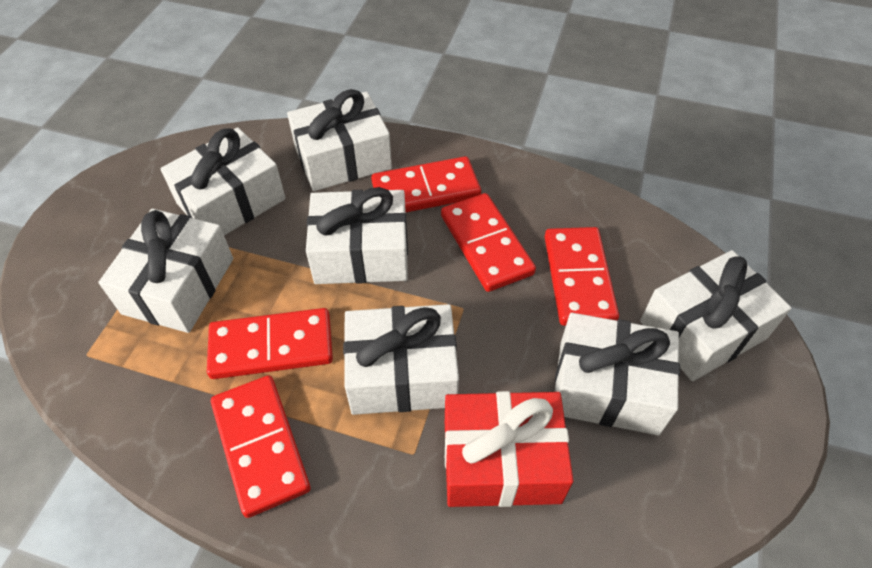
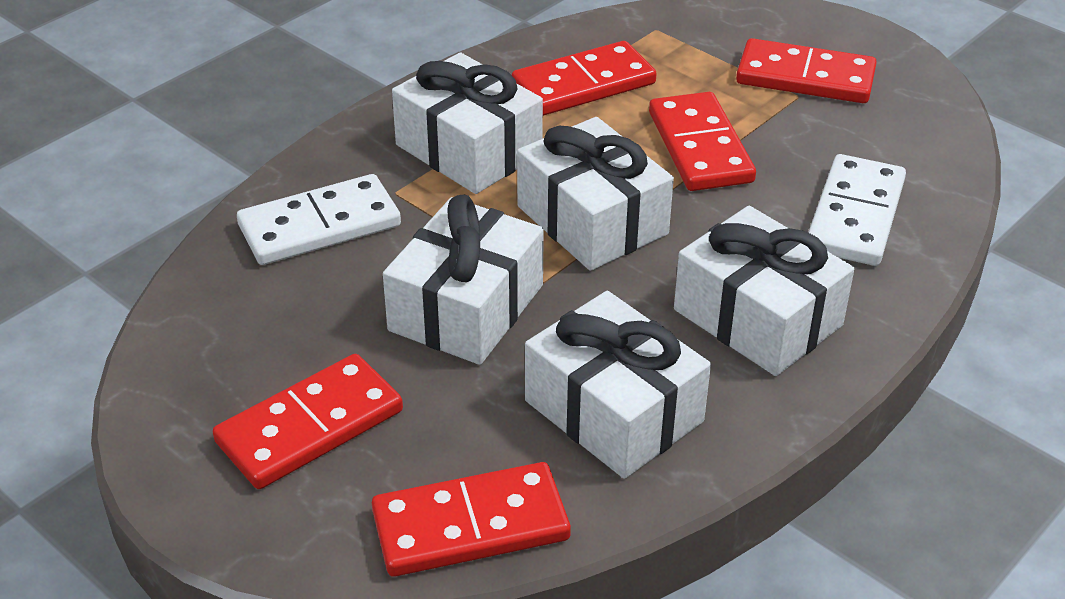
red gift: [445,391,573,507] = 1 -> none = 0
white domino: none = 0 -> [237,174,401,265] [808,154,906,266] = 2
white gift: [98,209,233,333] [160,127,286,235] [287,89,392,191] [306,187,408,284] [343,304,459,415] [555,313,680,435] [640,250,791,381] = 7 -> [383,195,544,365] [392,52,543,194] [517,117,674,271] [525,291,711,479] [674,206,854,376] = 5

